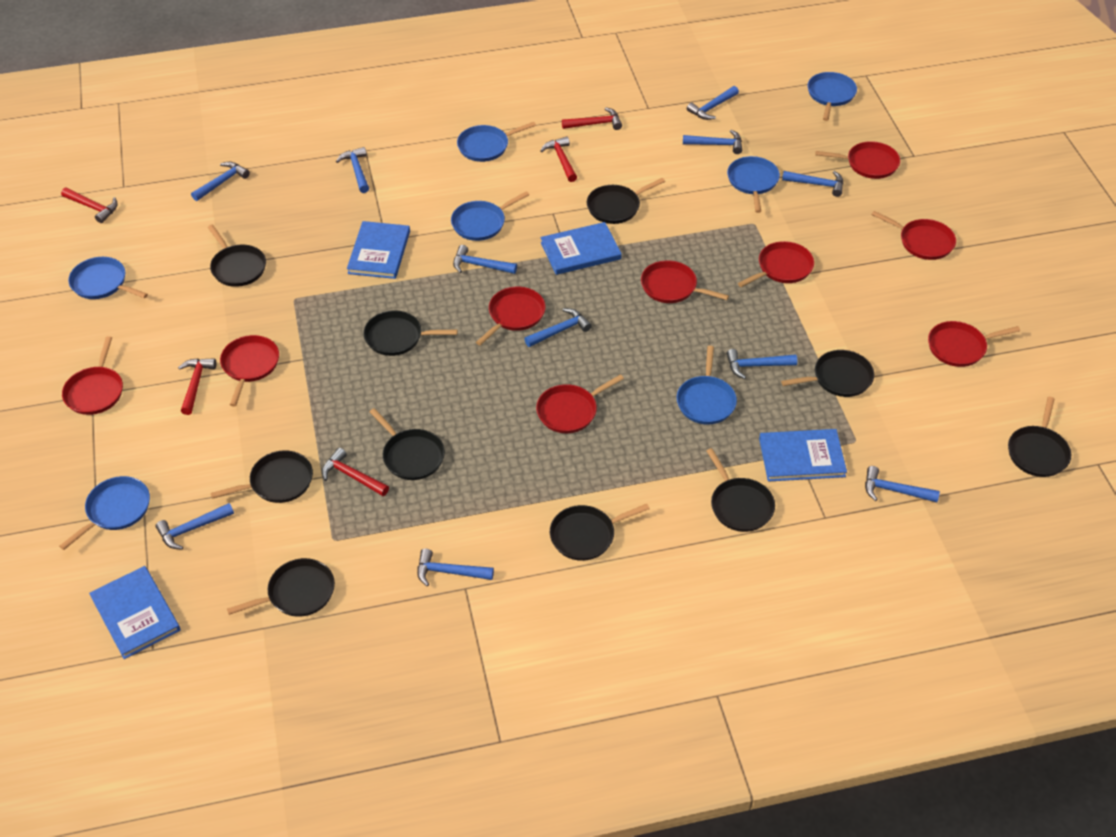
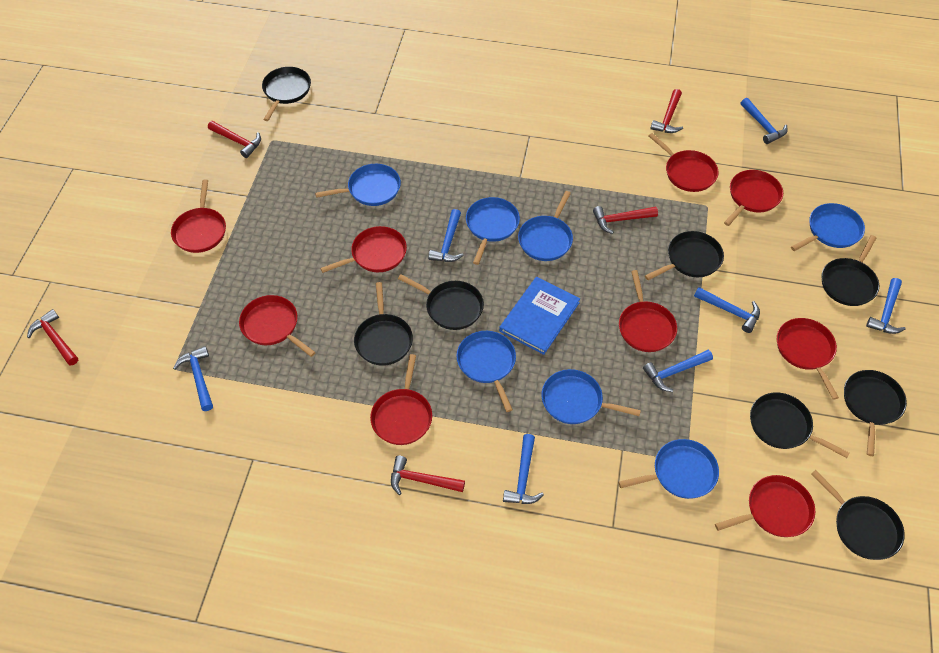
black pan: [208,225,266,287] [211,450,313,503] [227,558,335,617] [363,310,458,356] [370,408,445,480] [550,504,650,561] [587,178,665,224] [707,448,775,532] [781,350,874,397] [1008,397,1071,477] = 10 -> [262,67,311,121] [354,282,413,366] [398,275,484,330] [645,231,724,280] [750,392,850,458] [811,470,905,560] [822,235,879,306] [844,370,907,456] = 8
blue book: [89,566,180,659] [347,221,410,279] [540,222,622,275] [759,429,847,482] = 4 -> [499,277,580,355] = 1
blue hammer: [155,503,234,550] [191,162,250,201] [336,147,369,193] [417,549,494,587] [453,245,517,274] [524,308,592,347] [683,130,742,154] [687,86,739,120] [727,349,797,379] [782,171,843,197] [865,466,940,502] = 11 -> [173,346,213,411] [428,209,464,262] [503,434,544,504] [643,350,713,392] [694,287,760,333] [741,98,787,144] [866,278,906,334] = 7

